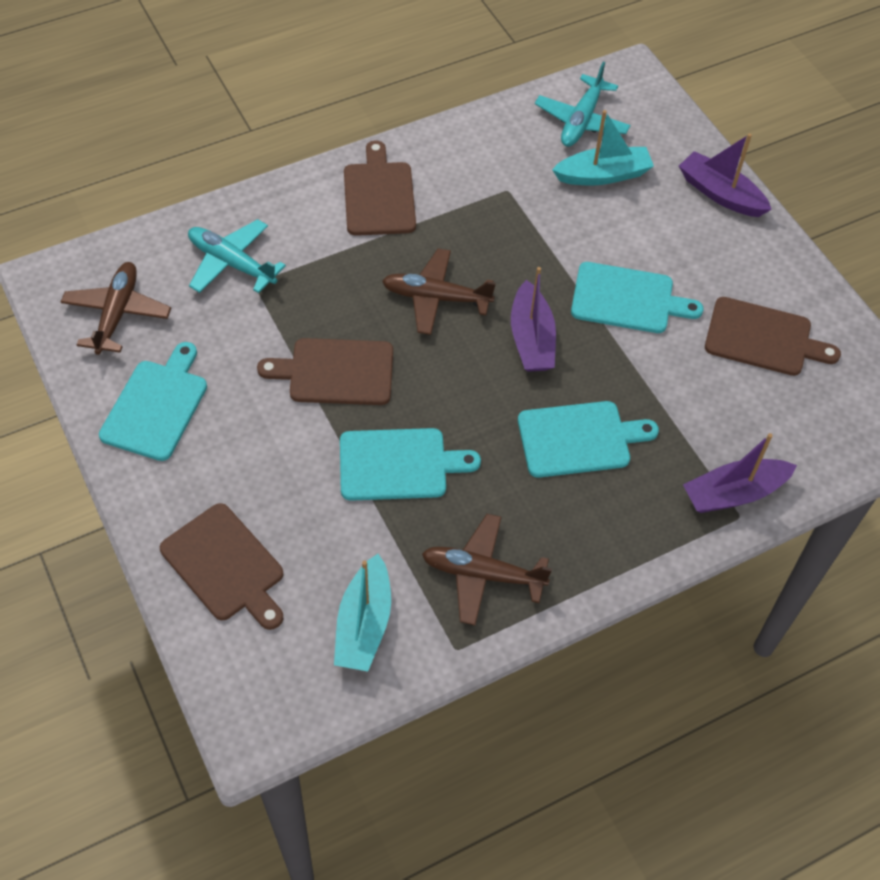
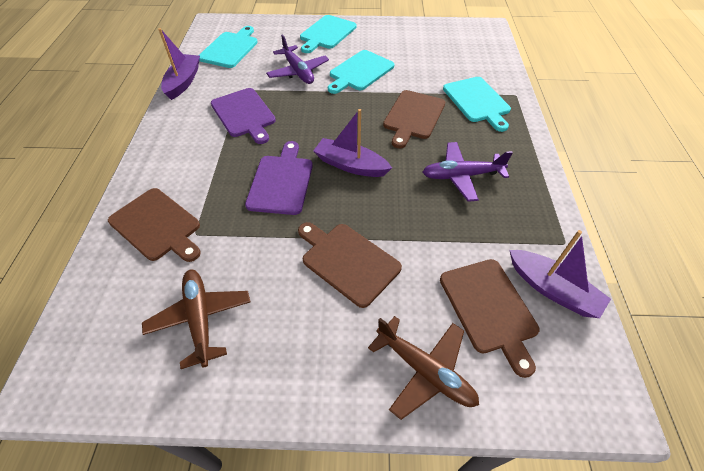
brown plane: [61,262,171,355] [382,249,496,335] [422,514,552,625] = 3 -> [142,269,251,369] [368,316,479,420] = 2
purple cutting board: none = 0 -> [211,88,276,144] [245,141,313,215] = 2
purple plane: none = 0 -> [266,34,329,84] [423,142,513,202] = 2
turquoise boat: [334,554,391,672] [552,110,654,185] = 2 -> none = 0
turquoise plane: [188,219,286,293] [535,62,630,147] = 2 -> none = 0

